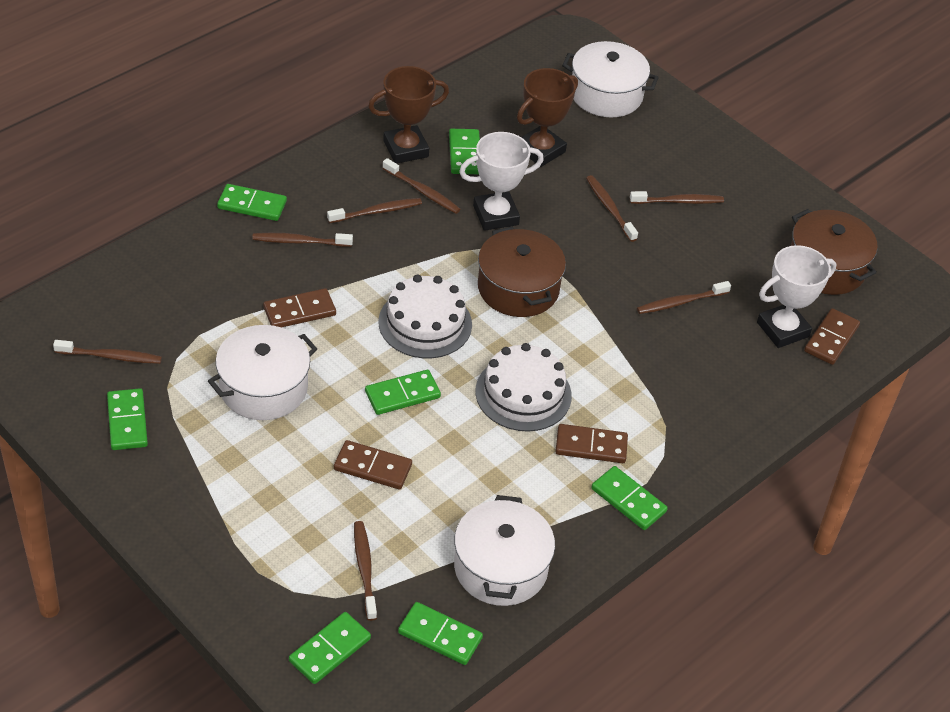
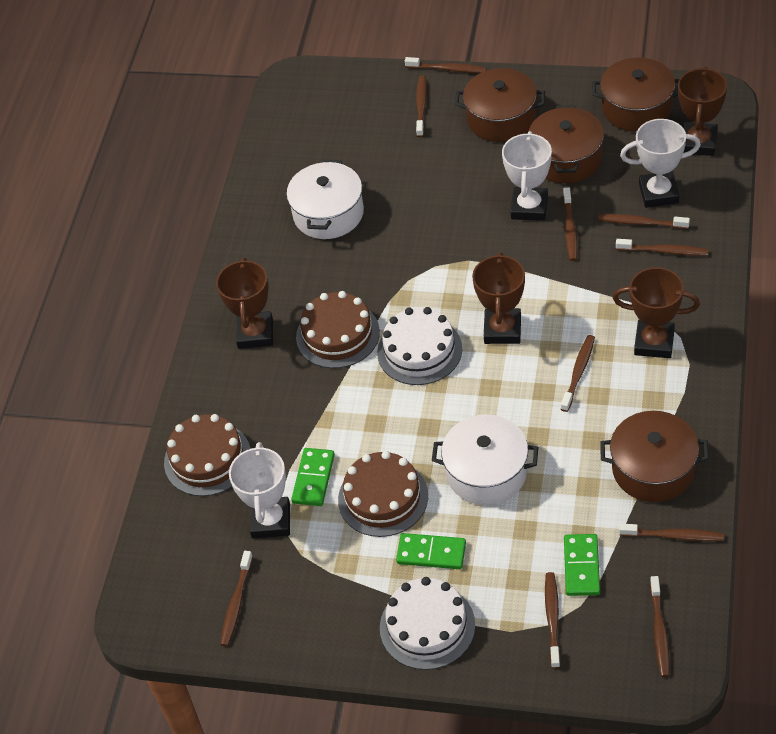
brown cake: none = 0 -> [164,414,251,496] [296,291,380,368] [338,451,428,537] = 3
brown domino: [263,288,336,327] [334,440,412,489] [555,424,628,463] [804,308,860,365] = 4 -> none = 0
brown pot: [478,226,566,317] [791,209,878,295] = 2 -> [455,68,545,142] [528,105,604,183] [592,58,679,132] [600,411,709,502] = 4
brown toothbrush: [53,340,162,364] [252,233,353,247] [327,198,422,223] [354,521,377,621] [382,158,460,214] [586,175,638,242] [630,191,724,204] [637,281,731,314] = 8 -> [220,551,253,646] [405,57,487,73] [416,76,427,137] [545,572,560,668] [561,335,595,412] [563,188,578,261] [598,214,690,229] [616,239,708,256] [619,524,724,541] [650,576,670,677] = 10
brown trophy: [368,66,449,164] [517,68,578,167] = 2 -> [216,258,273,349] [472,252,525,344] [613,267,700,358] [678,67,727,156] = 4
green domino: [107,388,148,450] [217,184,287,221] [289,612,371,684] [365,370,441,415] [398,602,483,665] [449,129,480,174] [591,466,668,530] = 7 -> [291,448,335,506] [396,533,466,569] [564,534,600,596] = 3
white pot: [208,325,317,420] [454,495,555,606] [562,41,659,117] = 3 -> [286,160,364,239] [432,415,538,505] = 2
white trophy: [459,132,544,231] [757,245,836,348] = 2 -> [229,442,290,538] [502,131,552,221] [620,119,701,208] = 3

